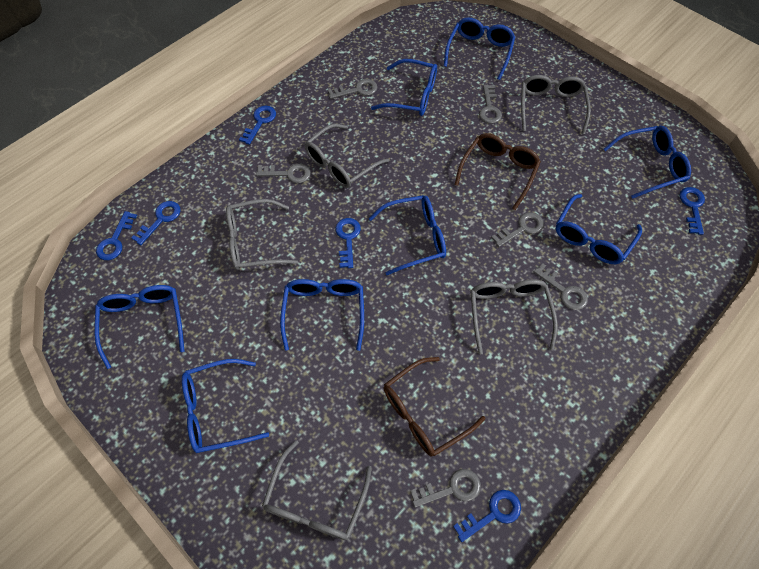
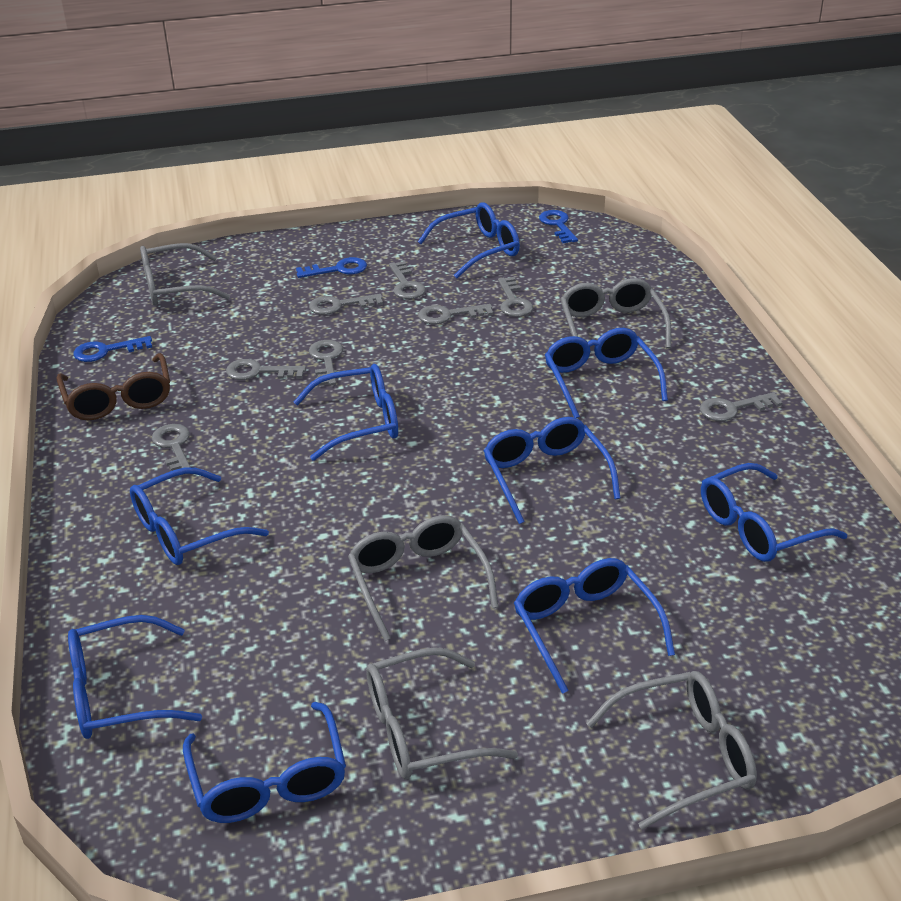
blue glasses: [95,285,184,369] [182,359,269,453] [280,279,364,351] [368,195,446,275] [371,59,437,116] [444,17,515,80] [556,194,642,264] [604,126,691,199] = 8 -> [68,615,202,739] [130,467,269,565] [183,702,346,823] [294,364,398,461] [418,203,520,278] [484,417,620,524] [514,558,675,694] [545,328,668,418] [701,463,847,562] = 9
blue key: [96,211,137,260] [131,201,180,245] [239,106,276,145] [336,218,361,268] [453,490,521,542] [680,187,705,235] = 6 -> [73,336,152,362] [296,257,367,278] [539,210,578,243] = 3
brown glasses: [384,357,485,457] [455,133,541,210] = 2 -> [56,353,170,420] = 1
grey key: [256,164,311,183] [328,79,377,99] [410,469,481,508] [479,85,502,124] [491,212,544,247] [534,263,588,310] = 6 -> [152,424,191,478] [226,359,306,380] [309,294,383,315] [309,340,343,386] [389,261,426,299] [418,304,493,324] [498,277,533,317] [700,392,783,421] = 8

